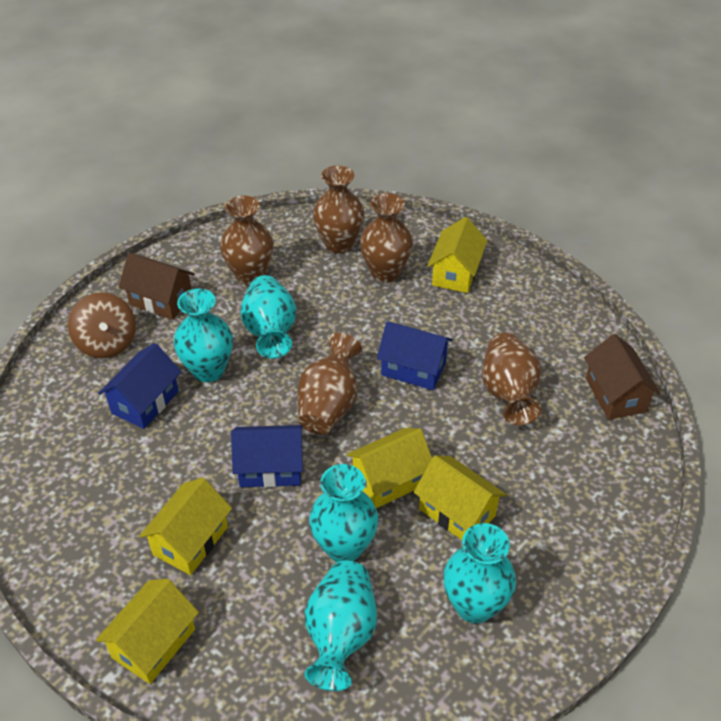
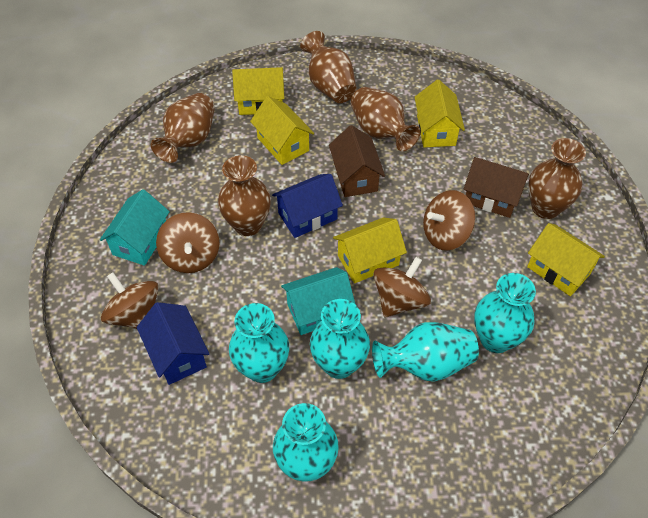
blue house: [98,343,181,429] [231,425,303,488] [377,321,453,390] = 3 -> [137,302,209,385] [272,174,343,238] = 2
brown spinning top: [68,293,136,358] = 1 -> [101,272,158,329] [156,212,220,273] [373,257,431,317] [423,190,476,251] = 4
turquoise house: none = 0 -> [100,189,170,266] [281,267,356,335] = 2

